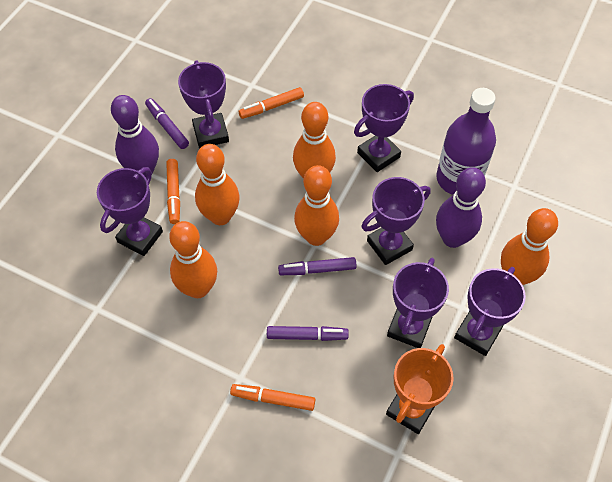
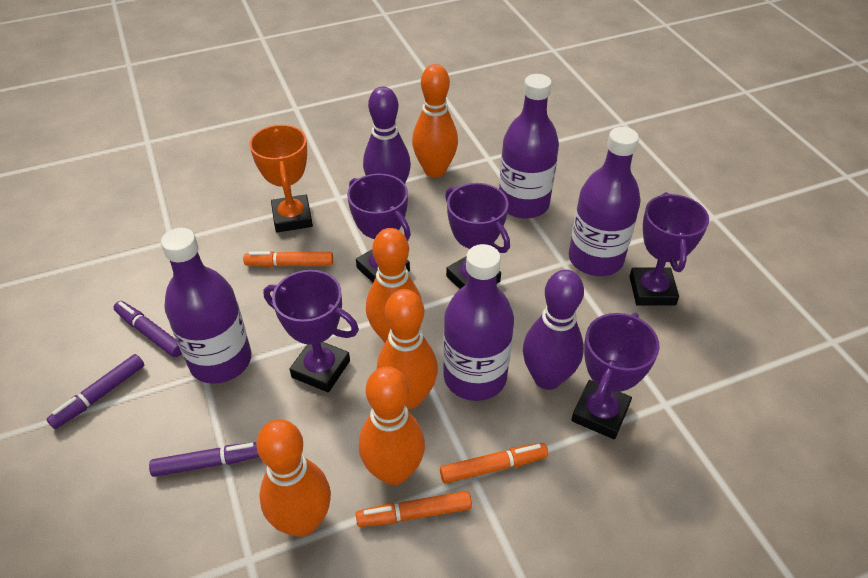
purple bottle: [436,88,496,195] = 1 -> [161,228,252,384] [443,244,514,401] [499,74,559,219] [569,127,640,276] = 4
purple trophy: [97,167,163,256] [178,61,229,148] [354,84,414,172] [361,177,431,265] [387,258,449,348] [454,267,526,356] = 6 -> [263,270,359,392] [347,174,411,283] [445,183,510,289] [571,313,660,439] [629,192,709,306] = 5

